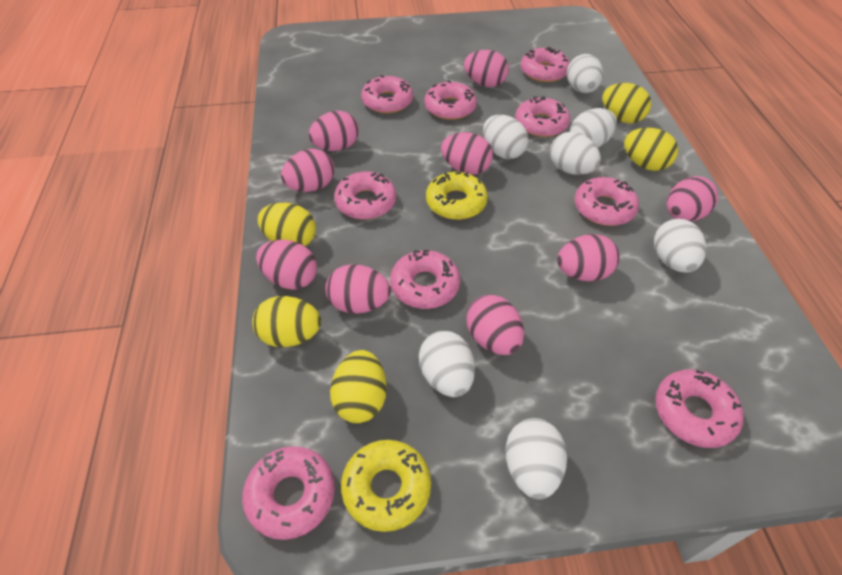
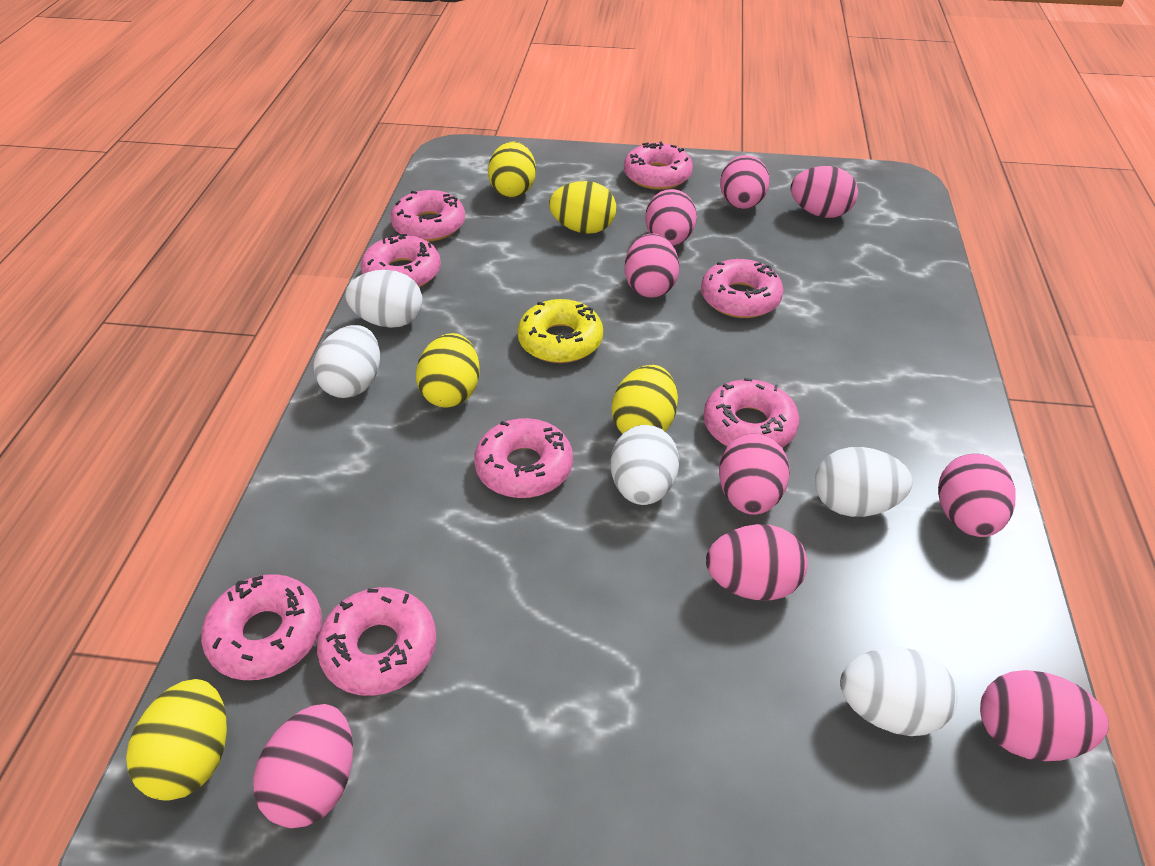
pink donut: [242,446,335,540] [334,172,396,219] [361,75,413,113] [390,250,460,309] [425,80,477,120] [515,97,570,137] [521,47,570,82] [575,177,639,226] [655,369,744,448] = 9 -> [201,574,322,680] [317,587,436,696] [361,234,441,287] [390,190,465,242] [474,418,573,498] [624,142,693,190] [701,259,784,318] [703,378,799,447] = 8
white egg: [419,331,475,397] [483,115,528,159] [505,418,567,500] [550,132,601,175] [567,54,603,93] [570,108,617,148] [654,218,706,272] = 7 -> [314,325,380,398] [345,270,422,328] [610,425,679,505] [815,447,912,517] [840,647,958,736] = 5
yellow donut: [341,440,431,532] [426,172,488,220] = 2 -> [517,299,603,363] = 1

